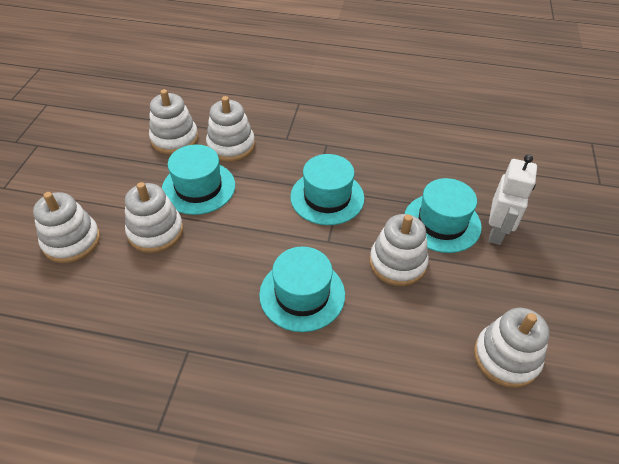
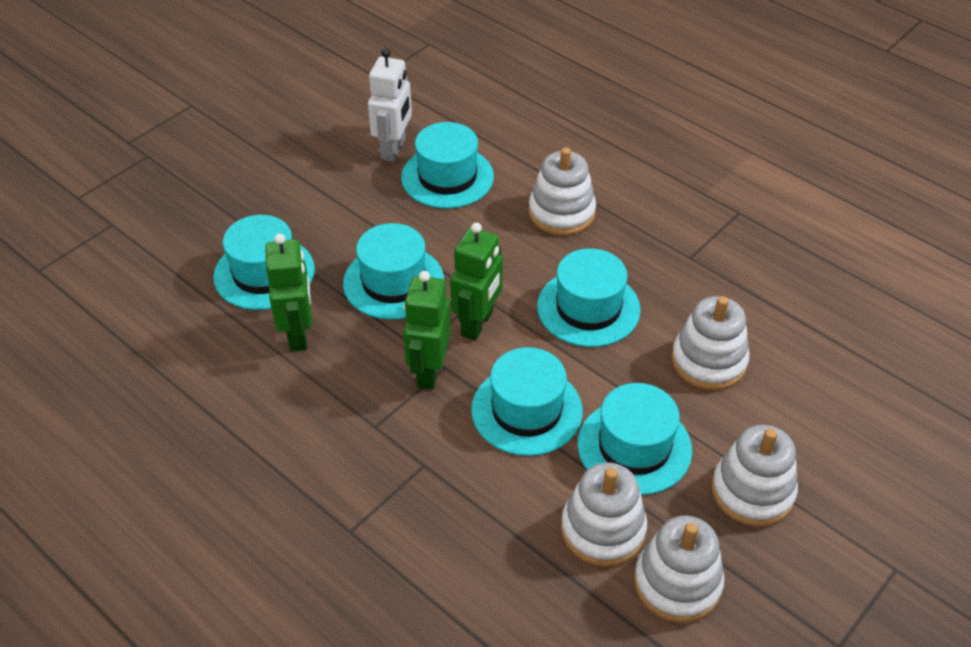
green robot: none = 0 -> [266,234,312,352] [403,271,451,389] [450,222,503,341] = 3
turquoise hat: [162,144,235,215] [259,247,345,332] [290,154,364,225] [405,178,482,253] = 4 -> [213,215,315,310] [343,223,444,320] [401,122,494,209] [471,347,583,456] [537,248,641,347] [578,383,692,495] = 6
white stacking toy: [33,192,100,263] [125,182,183,253] [149,89,198,155] [206,96,255,162] [370,214,429,286] [474,308,550,388] = 6 -> [529,147,596,236] [561,462,647,567] [634,516,725,623] [672,296,750,390] [711,425,798,526] = 5

